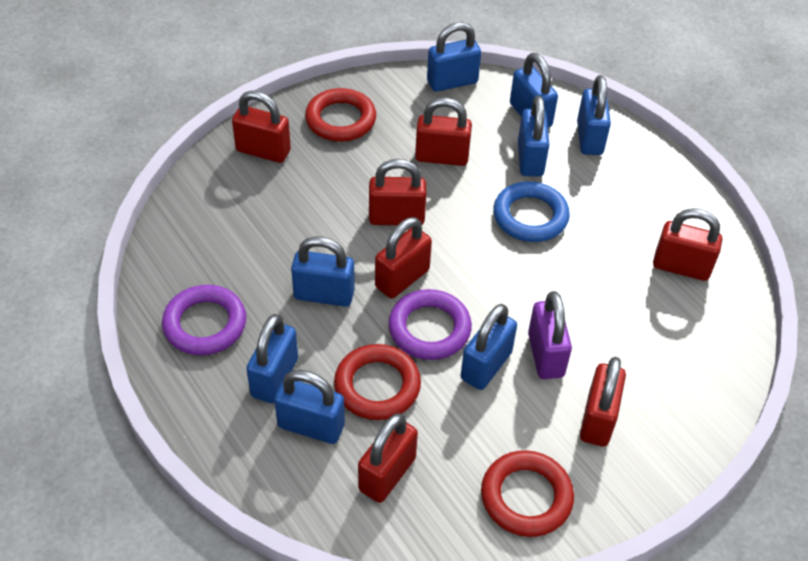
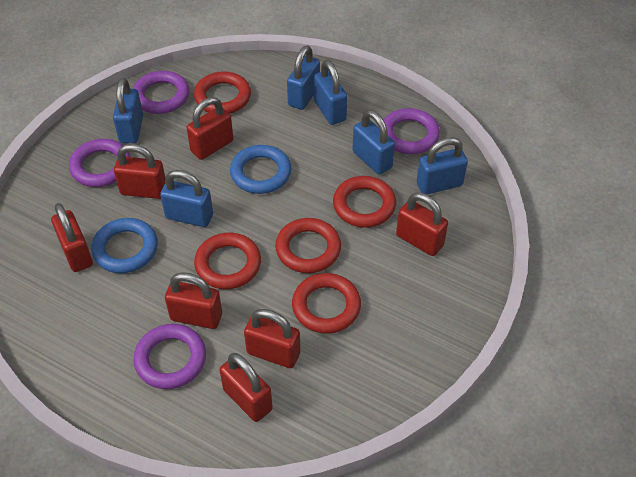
blue padlock: [246,314,298,403] [274,370,345,444] [291,236,355,307] [427,22,481,92] [461,304,517,390] [510,53,558,128] [518,96,549,177] [577,75,611,155] = 8 -> [113,78,143,143] [160,170,213,227] [287,45,320,110] [314,60,347,125] [352,110,395,175] [417,137,468,194] = 6
blue ring: [493,182,570,242] = 1 -> [91,218,158,273] [230,145,292,194] = 2
purple padlock: [528,291,572,379] = 1 -> none = 0
purple ring: [162,285,246,355] [388,289,472,360] = 2 -> [69,139,131,187] [133,71,189,114] [133,324,206,389] [384,108,440,154] = 4
red ring: [305,88,376,142] [334,344,421,420] [481,450,574,537] = 3 -> [194,71,251,114] [194,233,261,289] [275,218,341,273] [292,273,361,334] [333,176,396,228] = 5

